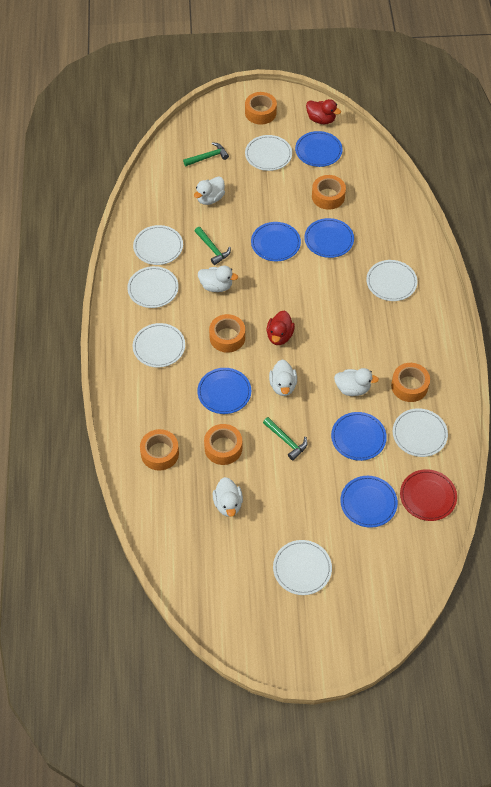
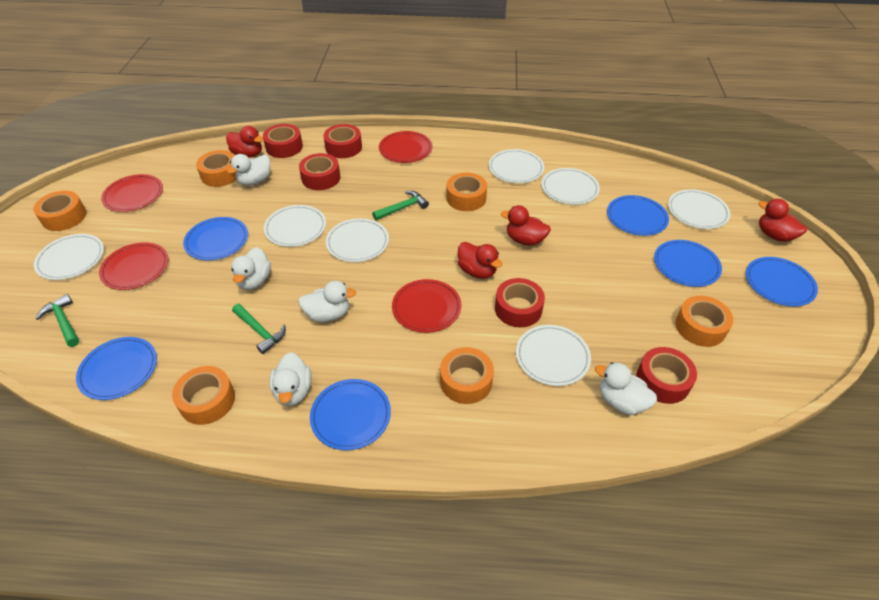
red duck: [267,310,295,345] [306,99,341,124] = 2 -> [226,126,263,158] [458,242,503,279] [501,205,551,246] [759,199,807,242] = 4
red plate: [400,469,457,521] = 1 -> [99,242,169,290] [101,174,163,212] [379,131,432,163] [392,279,462,333] = 4
red tape: none = 0 -> [263,124,303,158] [299,153,340,190] [323,124,362,158] [495,278,545,327] [636,347,697,404] = 5

